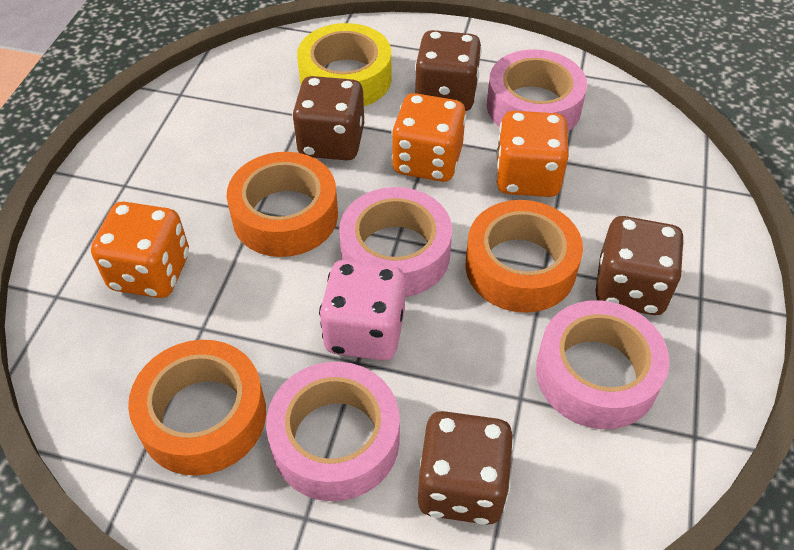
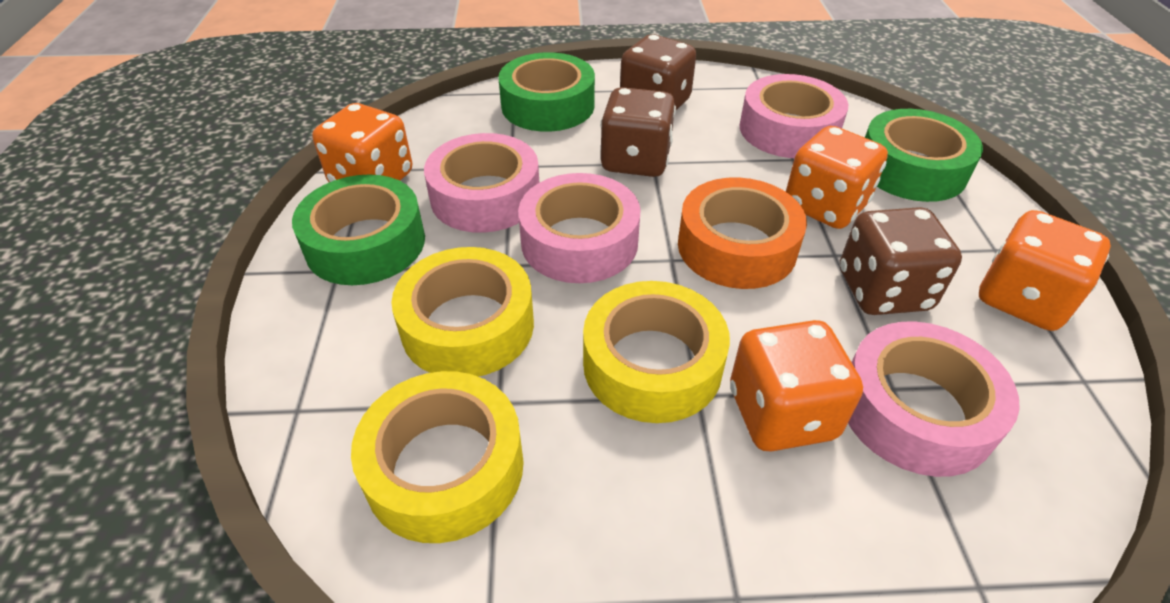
brown dice: [292,76,364,160] [415,30,482,111] [418,411,514,525] [595,216,684,315] = 4 -> [600,87,676,177] [620,34,696,110] [840,207,962,315] = 3
green tape: none = 0 -> [292,175,425,285] [498,52,595,132] [865,109,983,202] = 3
orange dice: [91,202,189,298] [391,93,466,182] [496,111,569,197] = 3 -> [312,103,412,182] [730,320,863,452] [786,126,888,229] [979,210,1111,331] = 4
orange tape: [128,340,266,476] [227,152,338,257] [465,200,583,313] = 3 -> [678,177,807,289] = 1
pink dice: [319,260,405,361] = 1 -> none = 0
yellow tape: [297,23,391,106] = 1 -> [351,371,524,543] [391,247,534,377] [583,281,730,423] = 3

